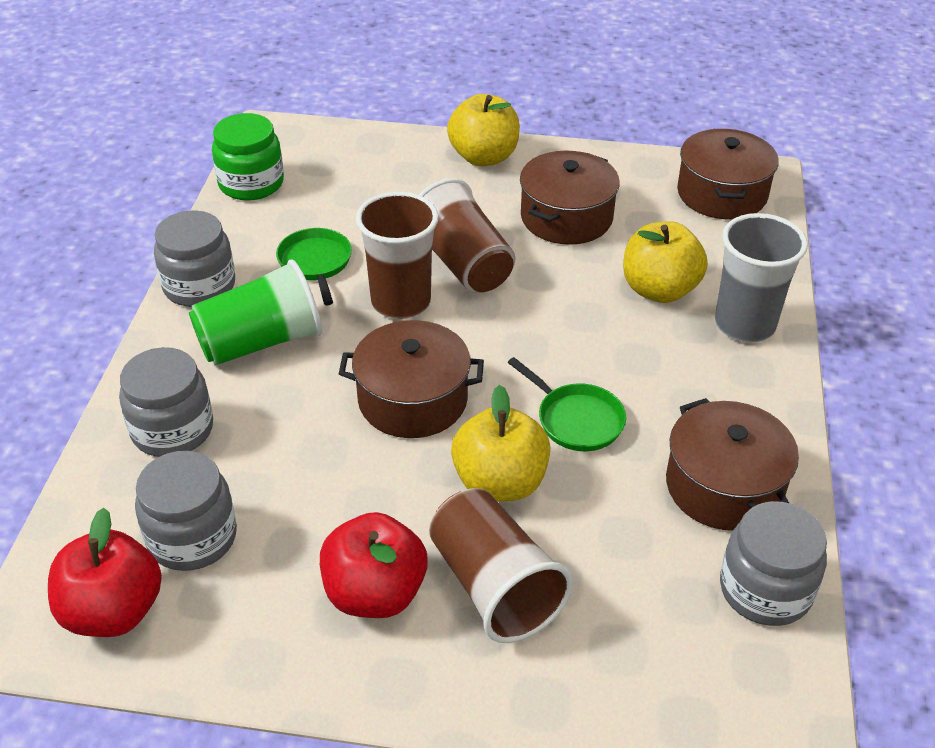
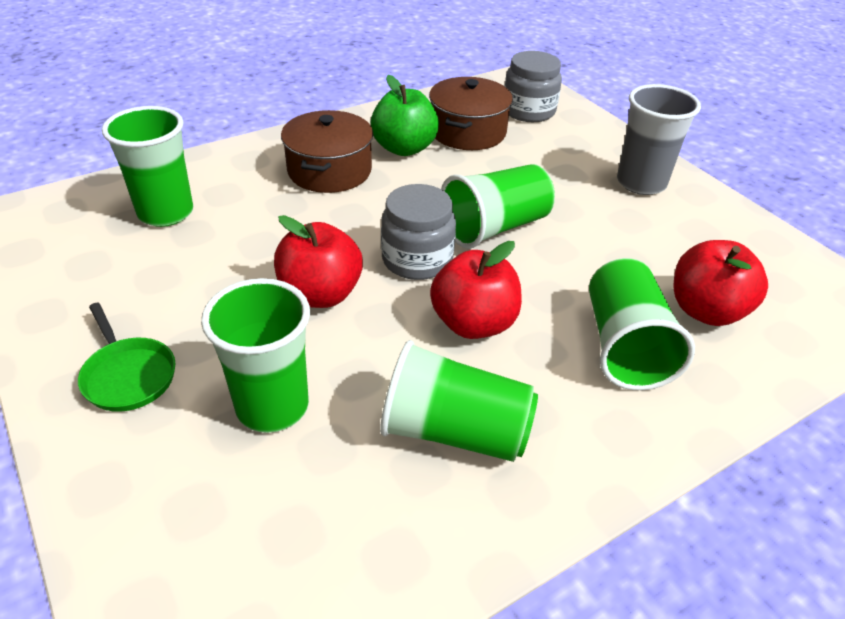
brown cup: [356,192,439,319] [419,178,515,293] [429,488,573,643] = 3 -> none = 0
brown pot: [339,320,484,438] [520,151,620,245] [666,398,799,531] [677,129,779,219] = 4 -> [281,110,373,193] [429,77,513,150] = 2
green apple: none = 0 -> [371,75,439,156] = 1
green cup: [189,260,322,365] = 1 -> [102,106,193,227] [201,278,310,433] [380,340,538,462] [441,164,555,249] [589,258,695,390] = 5
green jar: [212,113,284,201] = 1 -> none = 0
green pan: [276,228,352,305] [508,357,626,451] = 2 -> [78,303,176,412] = 1
grey jar: [119,347,213,457] [135,451,237,571] [154,210,235,307] [720,501,827,626] = 4 -> [381,184,456,280] [504,51,562,122] = 2
red apple: [48,508,162,637] [320,512,428,618] = 2 -> [274,215,363,308] [430,241,522,339] [673,240,768,326] = 3
yellow apple: [447,94,520,166] [451,385,550,502] [623,221,708,303] = 3 -> none = 0

